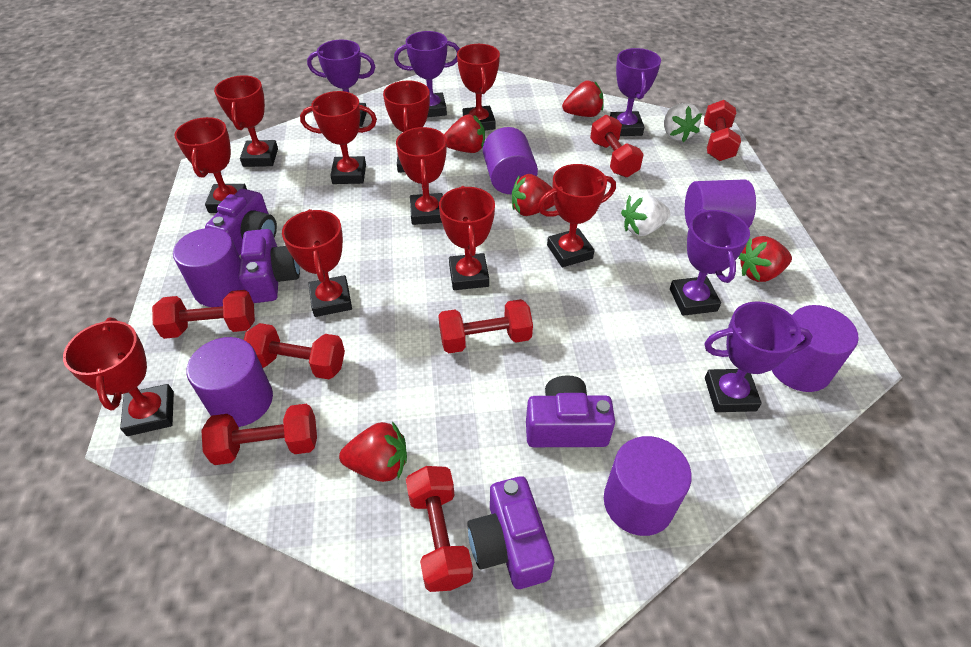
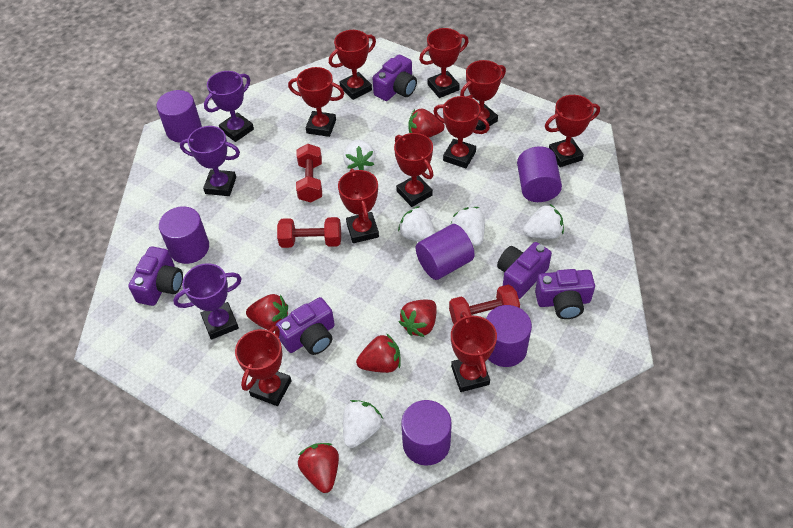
purple camera: [205,189,277,256] [238,229,300,303] [467,476,554,589] [526,375,615,447] = 4 -> [128,246,183,306] [276,297,335,355] [373,54,417,101] [497,242,552,299] [535,269,595,319] = 5
purple trophy: [307,40,375,127] [394,31,460,117] [610,48,661,136] [670,209,750,316] [704,301,813,412] = 5 -> [173,263,242,340] [180,126,240,196] [204,71,254,142] = 3
red dumbbell: [152,290,255,339] [201,404,317,465] [244,323,345,379] [406,466,473,592] [438,299,533,353] [590,115,644,177] [704,100,741,161] = 7 -> [277,217,341,248] [296,144,322,203] [449,285,520,324] = 3
white strawberry: [621,193,670,236] [664,103,702,142] = 2 -> [343,140,375,170] [343,400,383,448] [398,206,436,242] [451,207,485,246] [523,204,564,239] = 5

